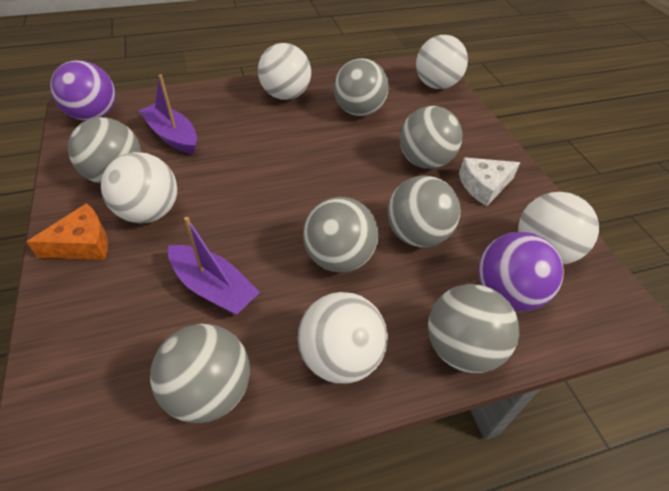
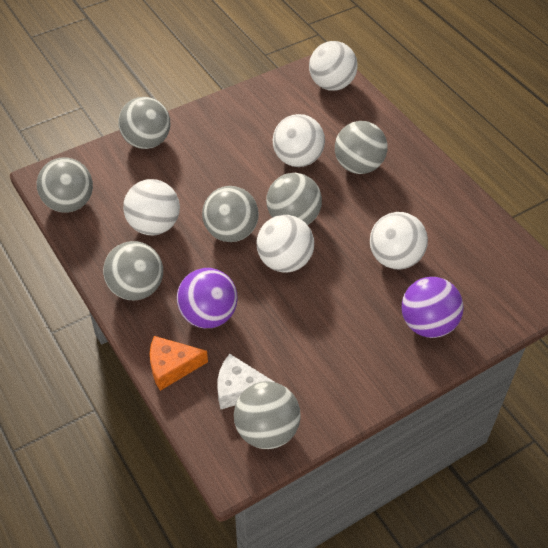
purple boat: [139,75,197,154] [168,217,260,315] = 2 -> none = 0

